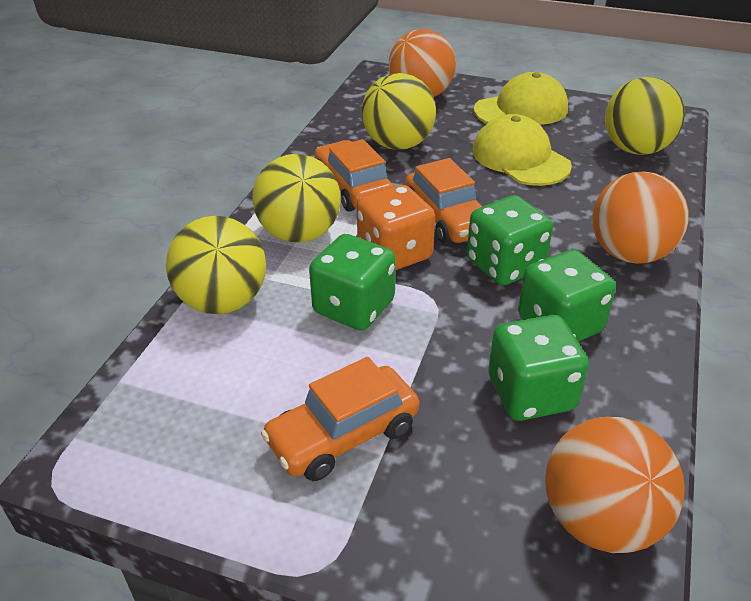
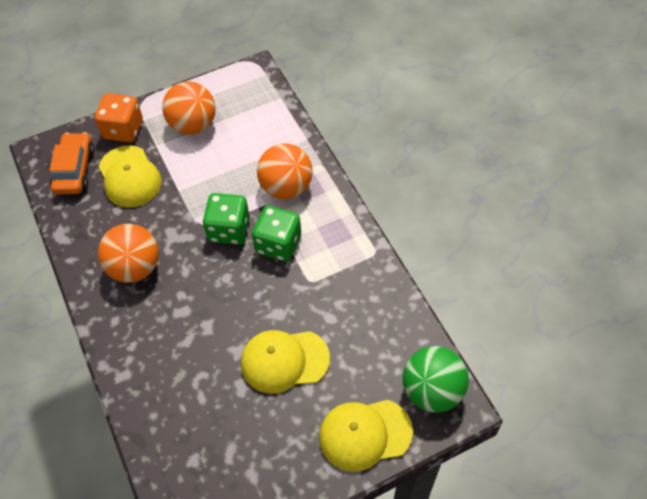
green ball: none = 0 -> [403,346,469,412] = 1
green dice: [309,234,396,331] [467,195,553,285] [488,315,589,421] [518,250,616,342] = 4 -> [203,193,250,245] [252,206,301,262] = 2
orange car: [261,357,419,481] [315,139,394,212] [405,158,483,244] = 3 -> [49,132,95,194] = 1
yellow ball: [166,216,266,314] [253,154,341,243] [362,73,436,150] [605,77,685,155] = 4 -> none = 0
yellow cap: [473,114,572,186] [474,72,568,125] = 2 -> [99,145,162,208] [241,330,330,394] [319,400,413,472] = 3

